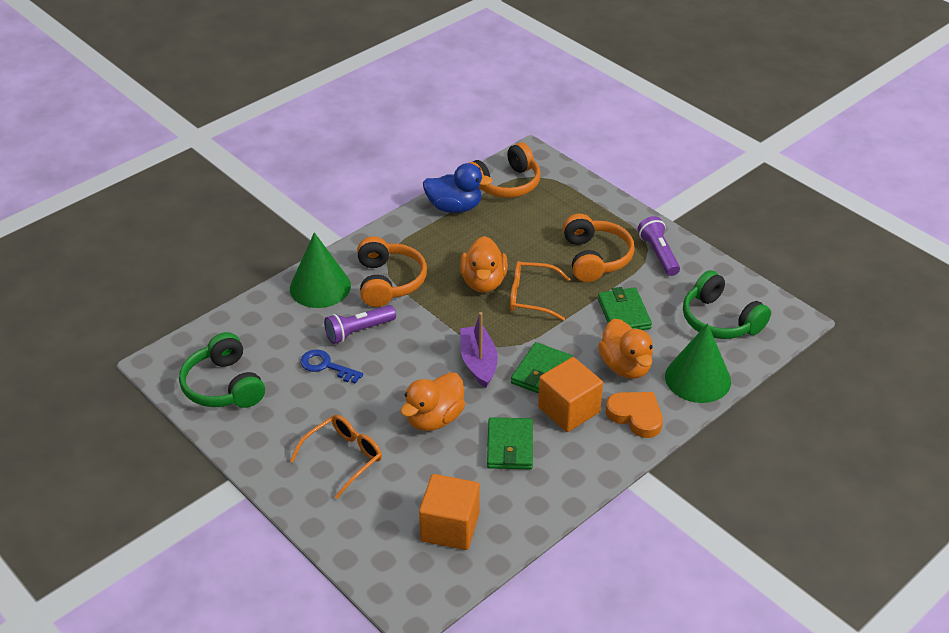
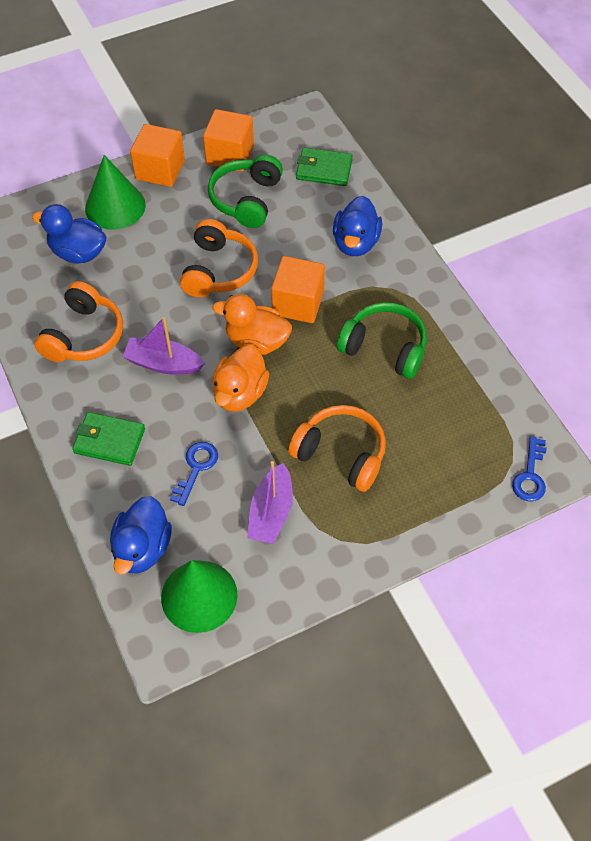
blue duck: [423,163,493,213] = 1 -> [32,204,107,264] [110,496,172,575] [333,196,382,256] = 3
blue key: [301,350,364,384] = 1 -> [170,442,218,506] [512,436,547,501] = 2
green wallet: [487,417,533,469] [511,342,573,394] [598,287,652,330] = 3 -> [72,412,145,466] [296,147,353,186] = 2
orange cube: [419,474,480,550] [538,357,603,432] = 2 -> [130,124,185,187] [203,109,254,172] [271,256,325,323] = 3
orange duck: [401,372,465,431] [460,236,508,293] [598,319,653,379] = 3 -> [212,345,269,412] [213,294,292,355] = 2
orange glasses: [290,415,382,499] [510,261,570,321] = 2 -> none = 0
orange heart: [606,392,663,438] = 1 -> none = 0
purple boat: [460,312,498,388] = 1 -> [122,317,205,375] [247,461,293,544] = 2
purple flashlight: [324,305,396,344] [638,216,680,276] = 2 -> none = 0

